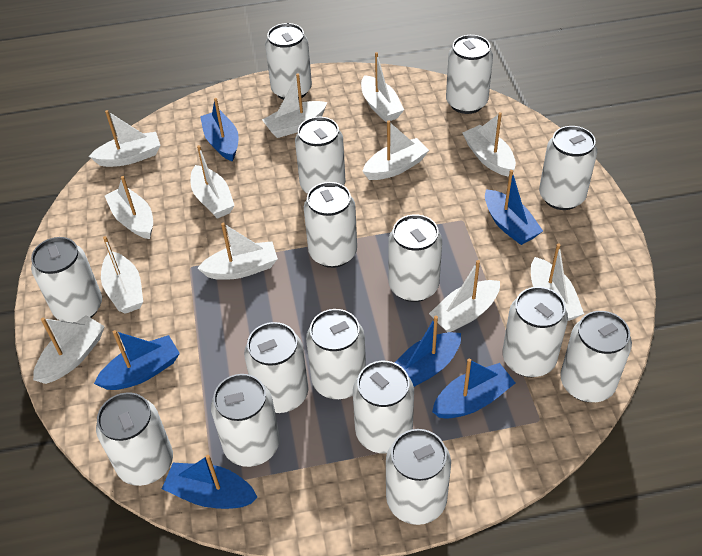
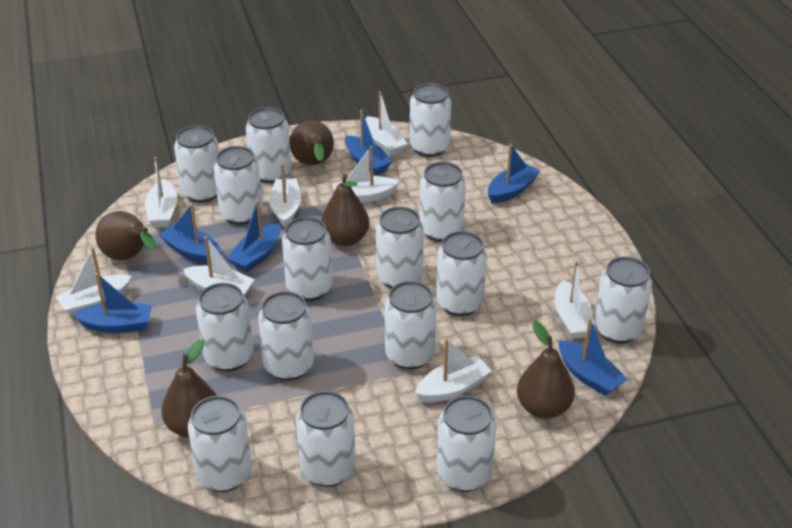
brown pear: none = 0 -> [95,211,157,260] [161,339,217,438] [290,121,334,165] [321,174,369,246] [517,321,575,419] = 5
white boat: [33,315,105,384] [89,110,160,167] [101,236,143,314] [105,176,153,239] [191,145,235,219] [197,222,278,280] [262,74,327,138] [361,52,404,122] [362,121,429,180] [429,260,500,332] [462,112,516,177] [531,244,584,321] = 12 -> [56,247,132,317] [145,157,178,228] [183,236,255,296] [269,163,301,228] [332,146,400,203] [366,91,407,157] [415,339,491,403] [554,261,594,339] = 8

